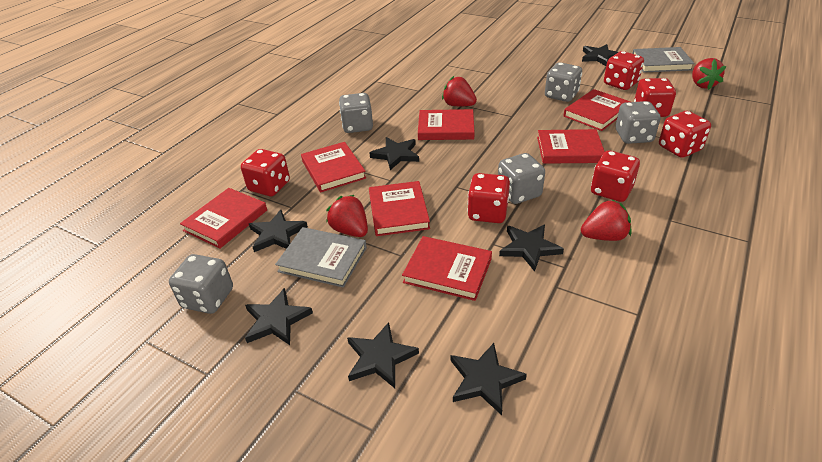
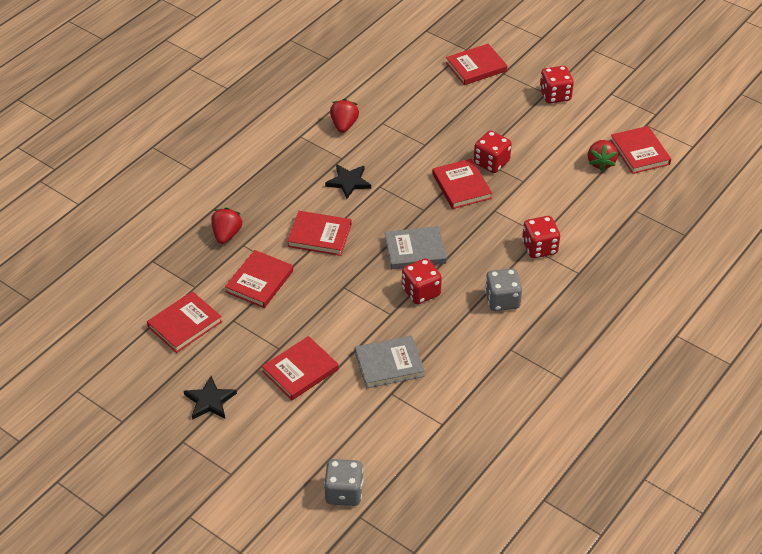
black star: [245,288,313,345] [249,210,308,252] [347,322,419,388] [369,137,419,170] [451,343,527,415] [499,224,564,272] [582,44,618,66] = 7 -> [184,376,237,420] [325,164,371,199] = 2
grey dice: [169,254,233,314] [339,93,373,133] [498,153,545,204] [545,62,582,102] [616,101,661,144] = 5 -> [324,459,363,506] [485,268,522,311] = 2
red dice: [241,149,290,196] [467,173,510,223] [591,150,640,202] [604,51,644,90] [634,78,676,117] [659,111,711,158] = 6 -> [402,258,442,304] [474,131,512,173] [522,216,560,258] [540,66,574,103] = 4
red strawberry: [326,195,368,237] [442,76,477,106] [581,199,631,241] [692,58,726,90] = 4 -> [211,207,243,244] [330,99,359,133] [588,140,618,171] = 3

